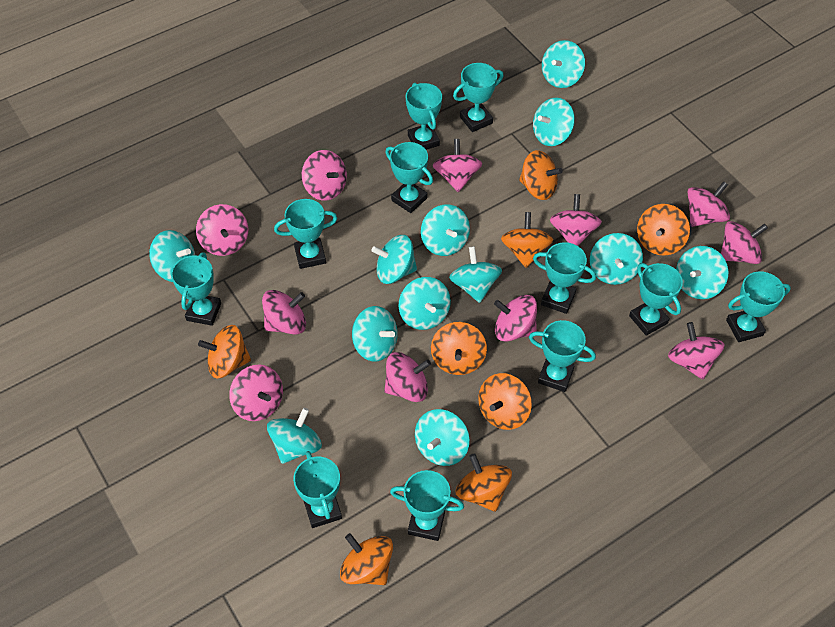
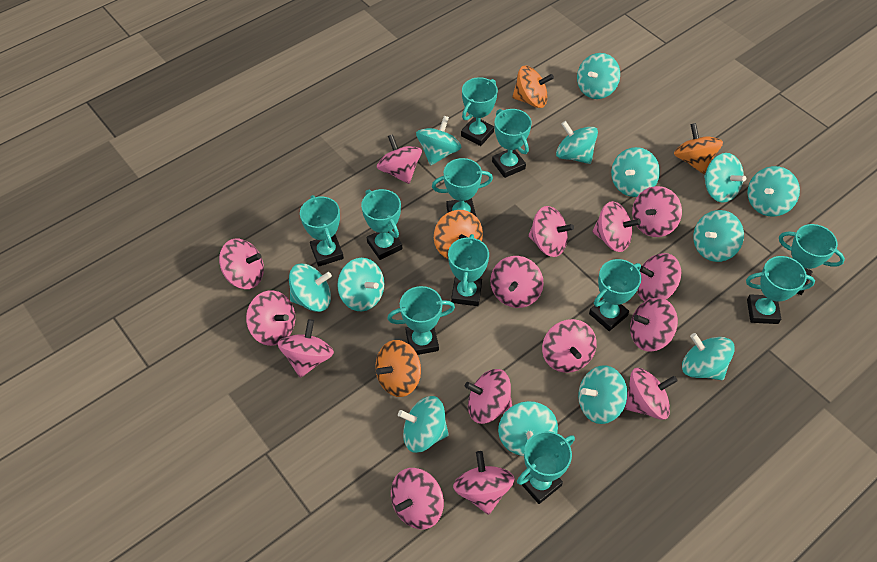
orange spinning top: [198,325,251,378] [340,533,393,585] [431,322,487,375] [455,453,512,512] [478,373,532,430] [501,212,553,268] [519,150,563,200] [637,204,690,256] = 8 -> [375,340,421,397] [434,210,483,259] [512,66,554,108] [674,123,723,174] = 4
pink spinning top: [196,204,248,256] [229,364,283,421] [262,290,306,335] [302,150,347,200] [384,352,431,402] [433,139,482,192] [494,295,537,342] [550,194,602,246] [668,322,725,380] [687,181,730,227] [721,221,768,264] = 11 -> [219,239,264,289] [246,290,295,346] [278,319,334,378] [377,134,422,184] [391,468,444,529] [453,451,515,515] [465,369,512,424] [490,256,544,308] [528,206,574,257] [542,319,597,373] [592,201,641,252] [624,368,678,420] [630,298,678,352] [632,186,682,237] [637,253,681,301] = 15
turquoise spinning top: [149,230,195,282] [267,408,322,464] [352,306,398,361] [371,235,417,284] [399,277,451,330] [415,409,469,466] [421,204,470,256] [449,246,502,303] [533,98,575,146] [542,40,585,88] [590,233,643,285] [676,246,728,299] = 12 -> [289,264,332,312] [337,258,384,311] [398,396,449,453] [416,116,462,166] [498,401,558,456] [556,121,598,164] [577,53,620,99] [578,366,627,424] [611,147,660,197] [682,333,735,380] [693,210,744,262] [704,153,746,203] [747,166,800,217] = 13

